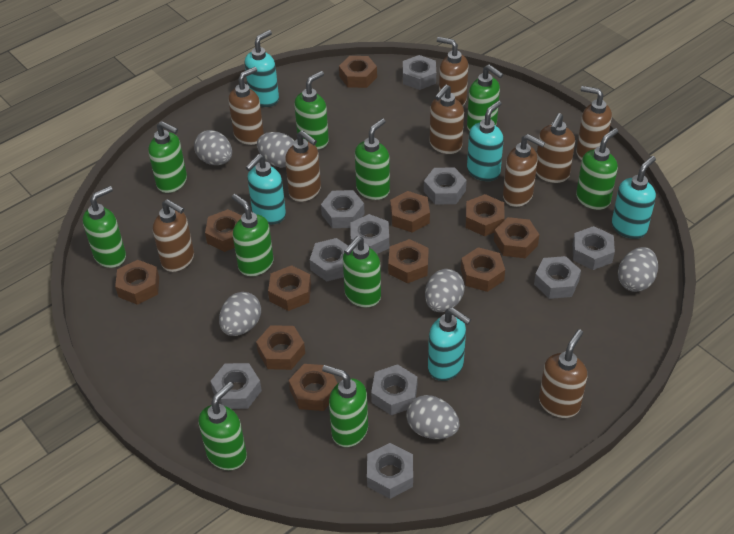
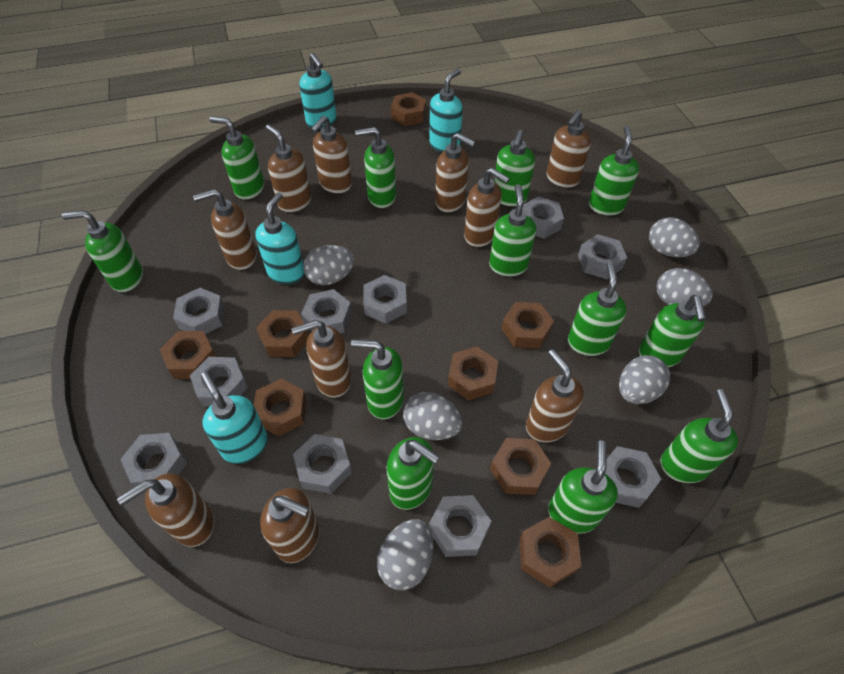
brown nut: [115,260,159,305] [205,209,242,252] [256,325,305,370] [268,265,311,311] [289,364,338,411] [339,56,377,88] [388,239,429,283] [390,191,430,232] [461,247,505,292] [466,194,505,236] [494,217,539,258] = 11 -> [160,331,216,379] [254,378,307,437] [256,310,309,357] [391,92,426,126] [448,346,498,401] [490,438,551,495] [501,302,554,349] [520,517,581,588] = 8
brown soap dispenser: [153,199,194,272] [228,67,264,145] [285,130,321,202] [430,84,464,154] [437,37,468,106] [503,134,545,207] [536,113,575,183] [539,329,587,418] [576,86,612,160] = 9 -> [117,473,214,547] [193,189,257,270] [260,488,320,563] [265,124,311,212] [291,320,351,398] [311,116,352,193] [435,133,475,212] [464,168,510,247] [526,349,584,442] [547,110,591,188] = 10
green soap dispenser: [83,186,126,268] [148,121,187,193] [198,382,247,470] [232,194,273,276] [294,71,329,150] [322,365,368,447] [343,236,381,307] [355,119,390,200] [467,64,503,131] [576,128,618,210] = 10 -> [62,210,143,292] [210,116,264,199] [351,339,404,419] [355,127,396,208] [386,437,440,510] [489,184,536,276] [494,130,535,206] [548,440,618,534] [568,262,627,356] [589,126,639,215] [639,295,706,367] [660,389,738,483] = 12
turquoise soap dispenser: [244,30,279,107] [246,154,286,224] [428,308,471,381] [467,101,504,181] [612,156,656,239] = 5 -> [201,372,268,464] [255,192,305,285] [299,53,337,129] [429,69,463,153] = 4

